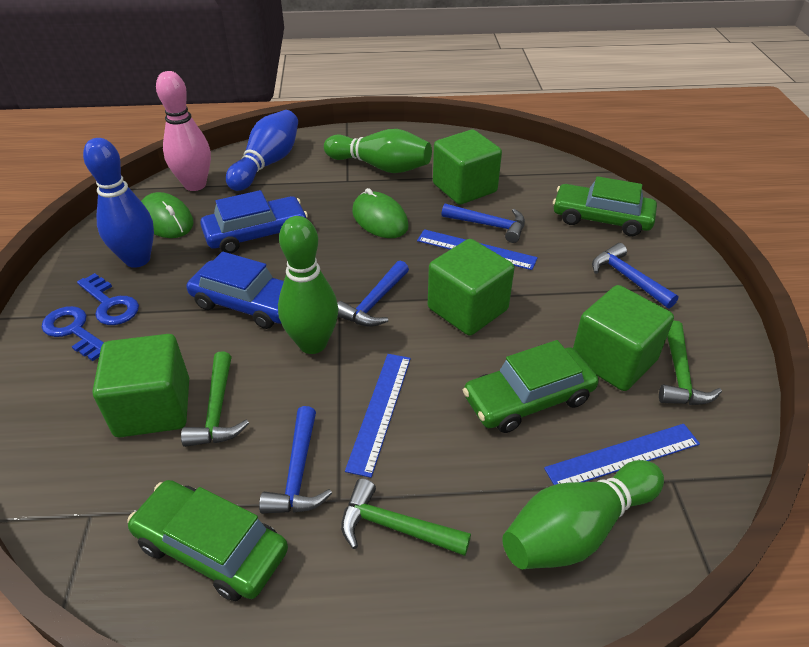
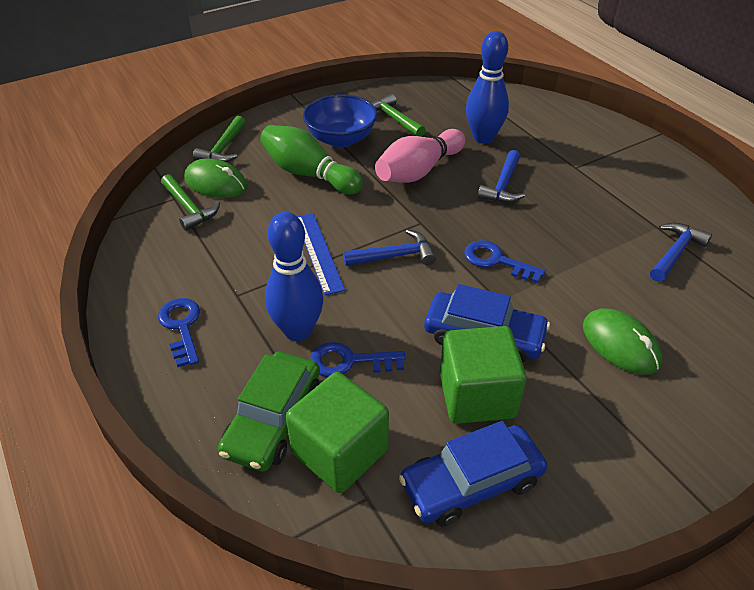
blue bowl: none = 0 -> [303,94,377,148] = 1
blue hammer: [259,406,332,514] [337,260,409,327] [442,204,525,243] [592,243,679,308] = 4 -> [343,229,436,266] [478,150,525,203] [650,223,712,282] = 3
blue key: [41,306,104,361] [77,273,139,325] = 2 -> [158,298,200,367] [310,342,405,377] [464,240,546,283] = 3
blue ruler: [345,354,411,478] [417,229,538,270] [544,424,700,485] = 3 -> [297,213,345,295] = 1
green bowling pin: [278,216,339,354] [324,129,432,173] [502,460,664,569] = 3 -> [260,125,363,195] = 1
green car: [127,480,288,601] [463,340,599,433] [553,176,657,236] = 3 -> [218,352,320,472] = 1
green cube: [93,334,189,437] [428,239,515,336] [433,130,502,205] [573,285,674,391] = 4 -> [286,372,389,493] [440,326,527,424] = 2

